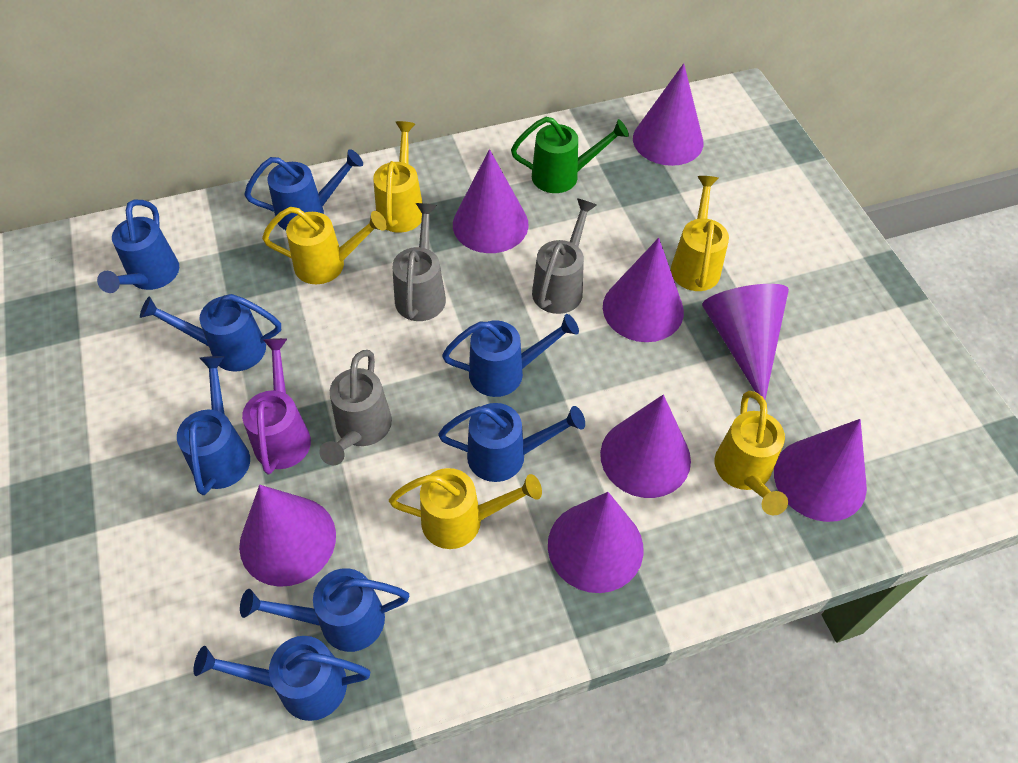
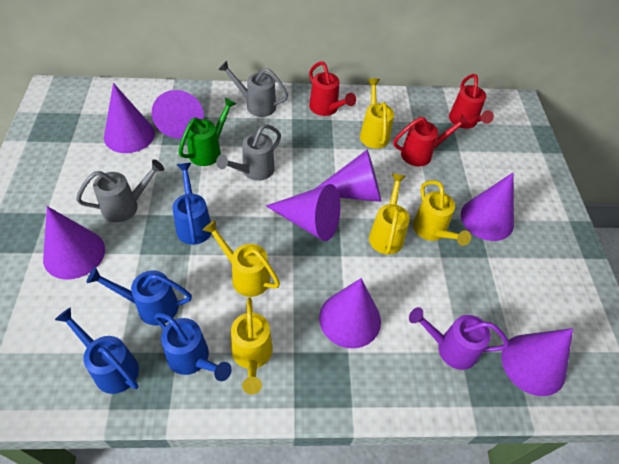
blue watering can: [97,200,179,293] [140,294,281,372] [177,356,250,495] [194,636,370,721] [240,568,409,652] [244,149,363,230] [438,403,585,482] [442,314,579,397] = 8 -> [55,307,139,394] [87,267,192,325] [154,313,232,381] [172,163,212,245] = 4
red watering can: none = 0 -> [309,61,356,116] [393,114,469,166] [449,74,494,129] = 3

